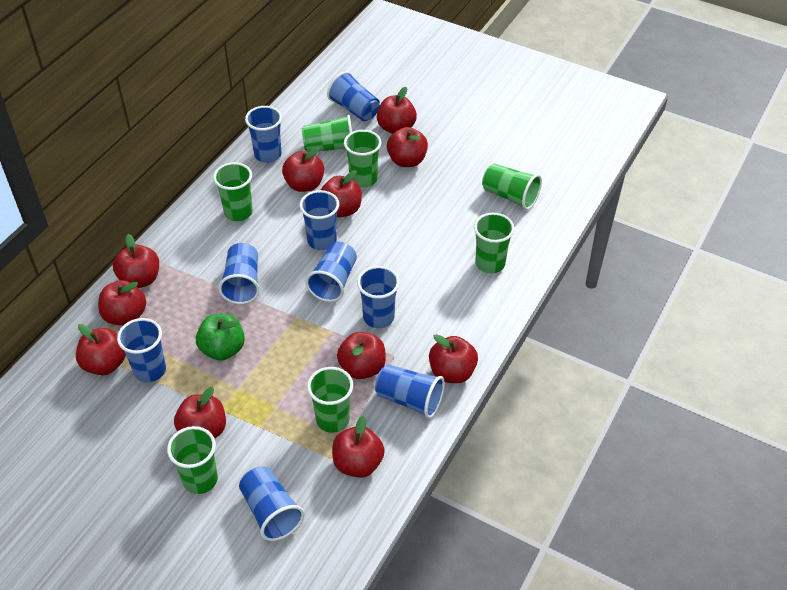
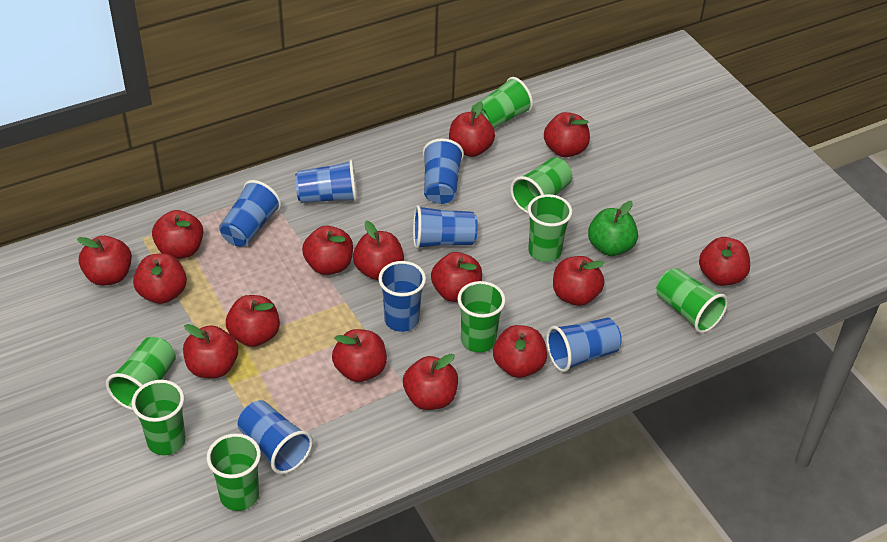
blue cup: [117,318,166,383] [218,243,260,304] [239,467,304,541] [245,106,282,163] [299,190,339,250] [305,242,357,302] [327,71,380,121] [357,266,400,328] [375,364,445,419] = 9 -> [219,180,282,247] [238,400,313,474] [295,160,358,203] [378,261,426,332] [413,205,478,249] [423,138,464,204] [546,317,622,372] = 7
green cup: [167,426,218,494] [213,162,253,221] [302,115,352,152] [307,367,353,433] [344,130,381,188] [474,213,515,273] [482,163,542,210] = 7 -> [106,337,176,410] [132,380,186,455] [207,433,261,511] [458,281,506,353] [471,77,533,128] [510,157,572,214] [527,194,573,262] [656,268,728,333] = 8
red apple: [76,324,126,375] [98,280,146,326] [113,234,159,288] [174,387,226,438] [282,147,324,192] [321,170,362,218] [332,416,385,478] [337,332,386,379] [377,87,417,134] [387,127,428,167] [429,334,478,383] = 11 -> [77,236,132,286] [133,253,187,304] [152,210,203,259] [183,324,238,378] [226,295,280,347] [302,226,353,275] [332,329,387,382] [353,221,404,280] [403,354,458,410] [431,252,482,302] [449,102,495,157] [493,325,547,378] [544,112,590,157] [553,256,605,306] [699,237,750,286] = 15

